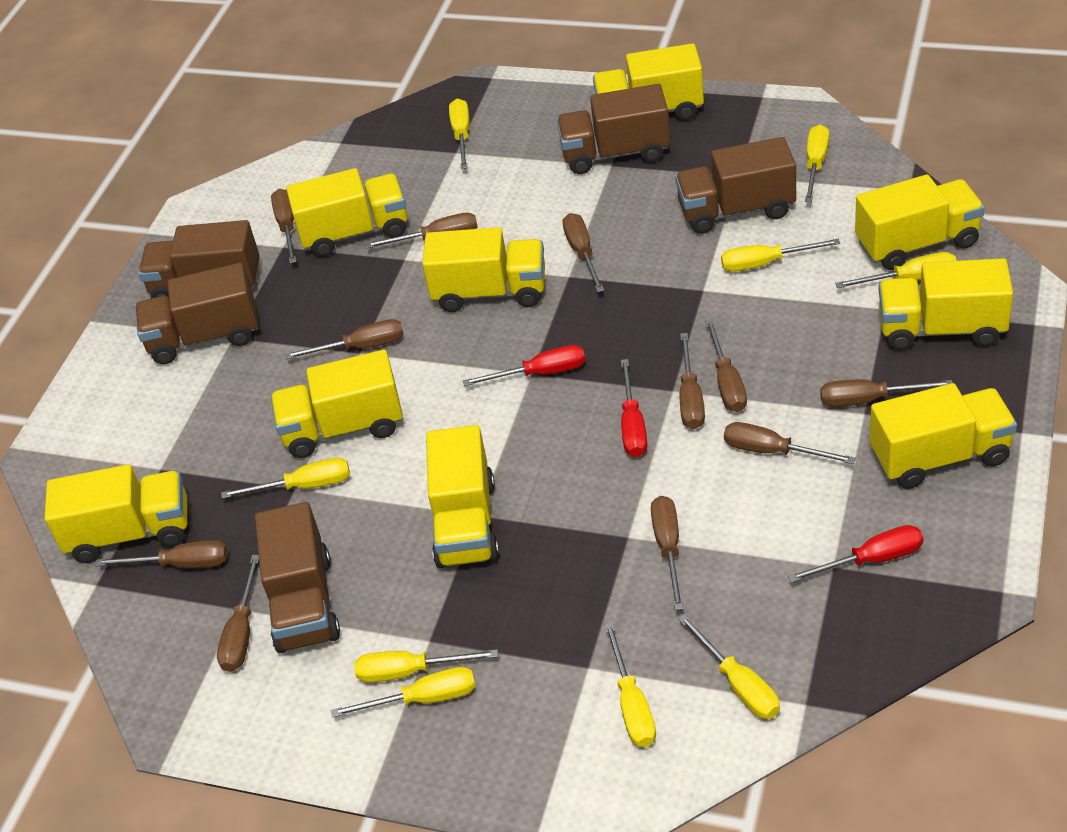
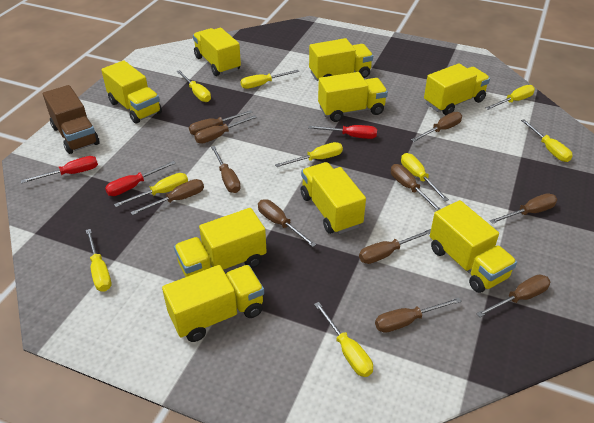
brown truck: [135,263,258,364] [138,220,260,298] [255,502,340,653] [557,84,671,174] [675,137,796,234] = 5 -> [43,85,99,154] = 1

